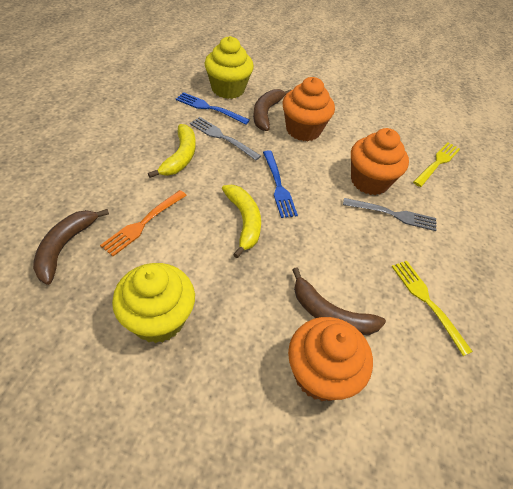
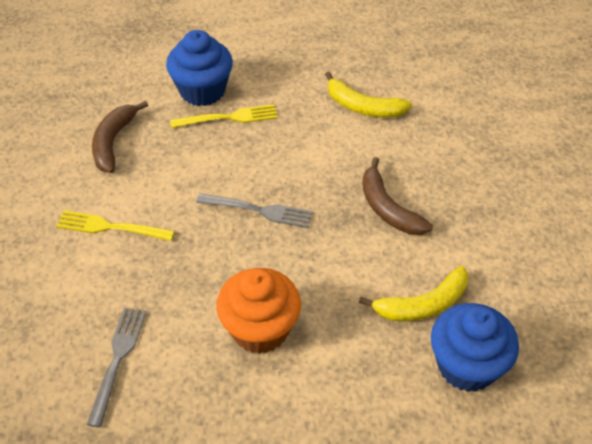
blue cupcake: none = 0 -> [166,30,233,106] [431,303,519,392] = 2
blue fork: [176,92,250,124] [263,150,298,218] = 2 -> none = 0
brown banana: [33,209,109,285] [253,89,291,131] [292,267,386,335] = 3 -> [92,101,148,173] [362,157,433,235] = 2
orange cupcake: [282,77,335,141] [288,317,373,401] [351,128,409,195] = 3 -> [216,268,301,354] = 1
orange fork: [100,190,187,256] = 1 -> none = 0
yellow cupcake: [112,263,195,343] [204,36,254,99] = 2 -> none = 0

